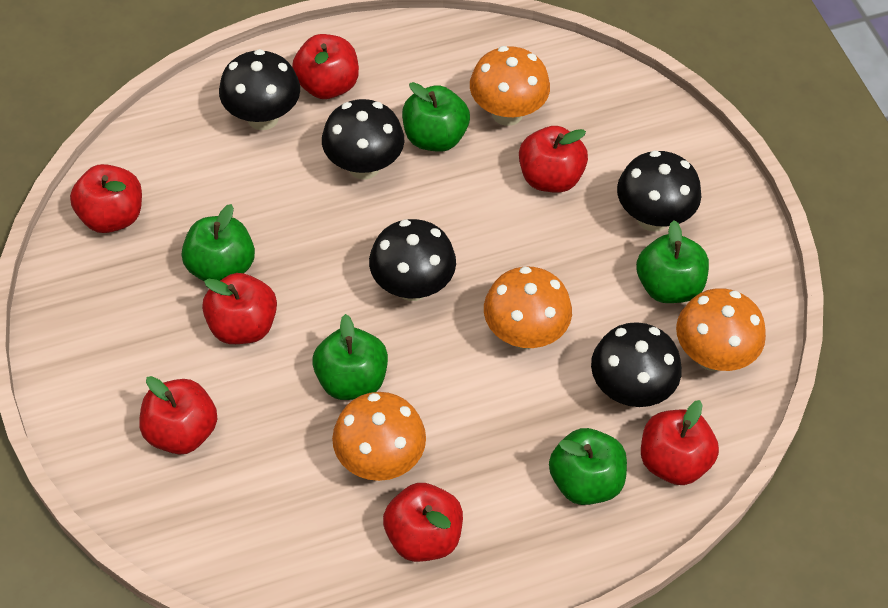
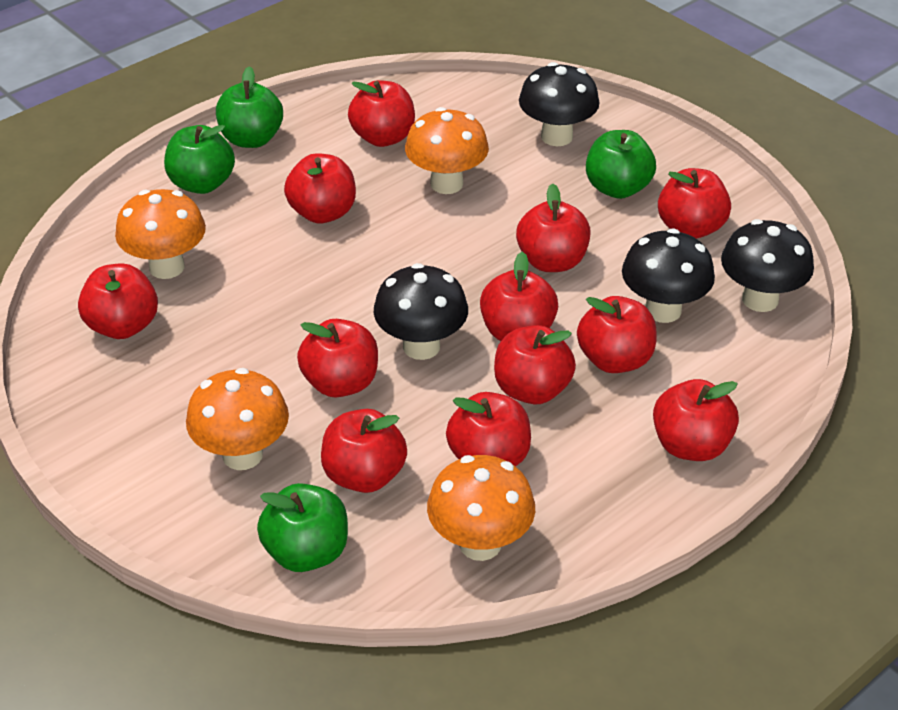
black mushroom: [219,49,300,130] [322,99,405,180] [369,219,456,301] [591,322,682,407] [617,150,701,232] = 5 -> [374,263,468,360] [519,62,600,146] [622,228,715,323] [721,219,814,312] = 4
green apple: [182,204,255,281] [312,314,388,400] [402,82,470,152] [549,428,627,505] [636,220,709,303] = 5 -> [164,125,235,194] [216,66,283,148] [257,483,348,572] [586,130,656,199] = 4
red apple: [70,164,142,233] [139,376,217,455] [202,273,277,344] [292,34,359,99] [383,483,463,562] [519,126,588,193] [641,400,719,485] = 7 -> [78,264,158,339] [284,153,356,224] [297,319,378,397] [321,409,407,493] [348,80,415,147] [446,392,531,466] [480,252,558,341] [494,325,576,404] [516,183,591,272] [577,296,657,373] [653,379,739,461] [658,168,731,239] = 12

